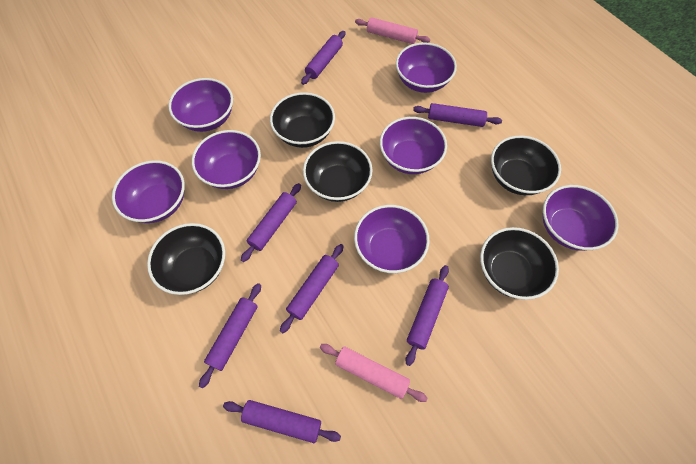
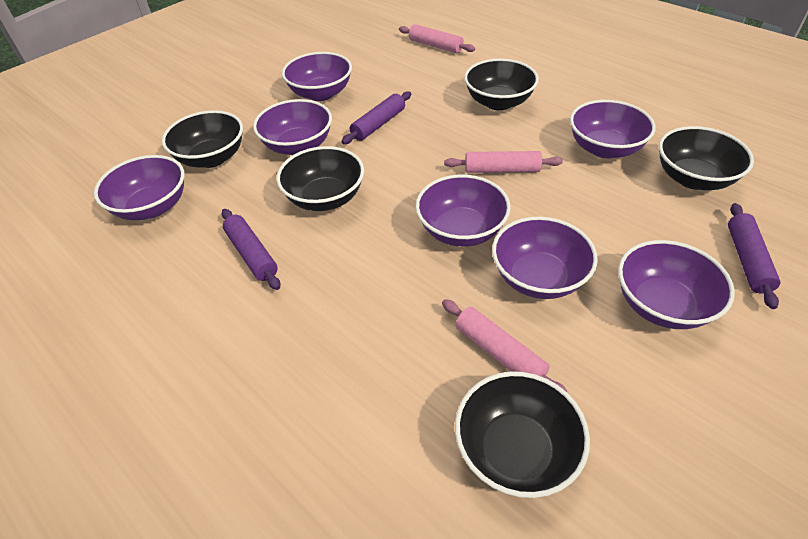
pink rolling pin: [320,344,428,402] [355,17,430,44] = 2 -> [399,24,475,53] [442,299,568,393] [444,151,563,173] = 3
purple rolling pin: [199,283,261,388] [223,400,341,443] [241,183,301,262] [280,244,343,333] [301,31,346,85] [406,265,449,366] [413,103,502,127] = 7 -> [222,209,280,290] [341,91,411,144] [728,203,780,309] = 3

